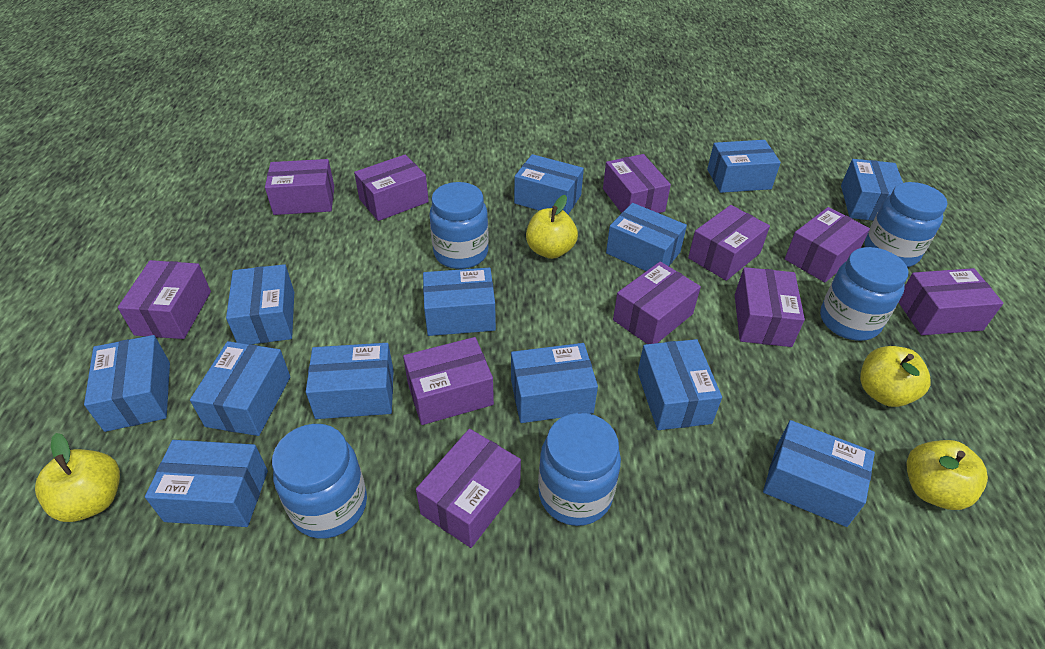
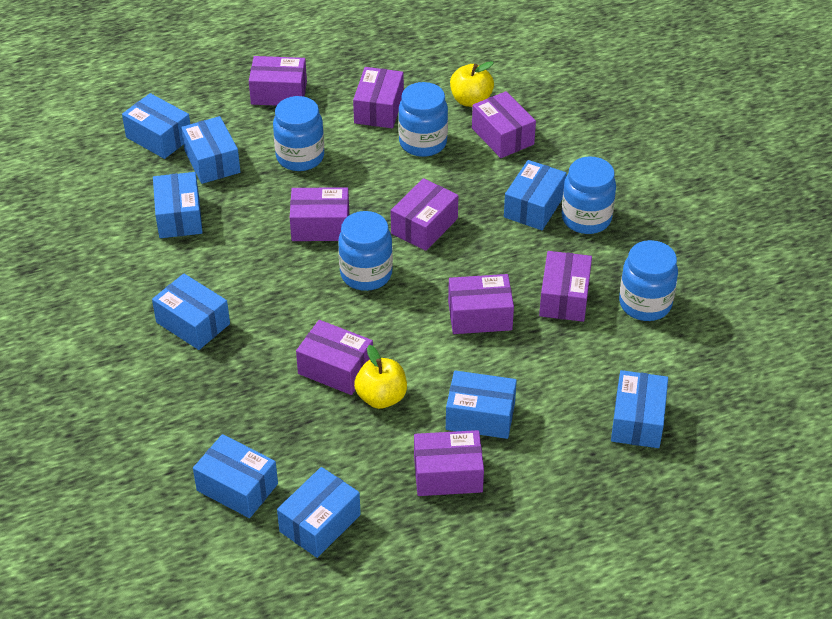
blue box: [84,335,170,432] [145,440,268,527] [190,341,290,436] [226,264,294,344] [306,343,394,419] [423,268,496,336] [511,343,598,423] [514,154,584,214] [606,203,687,271] [638,339,722,430] [707,140,781,193] [763,420,875,527] [841,159,903,221] = 13 -> [122,93,190,159] [152,273,230,350] [153,172,203,238] [181,116,240,184] [193,434,278,518] [277,467,361,558] [446,370,517,439] [504,160,567,230] [611,370,668,448] = 9
purple box: [118,260,211,339] [265,159,334,215] [354,155,429,221] [403,337,494,425] [416,429,521,548] [603,154,671,213] [613,261,701,344] [688,205,770,281] [735,267,805,347] [785,207,870,282] [898,268,1003,335] = 11 -> [249,56,307,106] [290,187,349,241] [296,320,373,395] [353,67,404,128] [391,178,458,251] [414,430,484,496] [448,274,514,334] [472,91,536,158] [539,251,592,322] = 9
yellow apple: [35,433,120,522] [526,195,578,259] [860,346,931,407] [907,440,988,510] = 4 -> [354,345,407,409] [450,61,494,107] = 2

